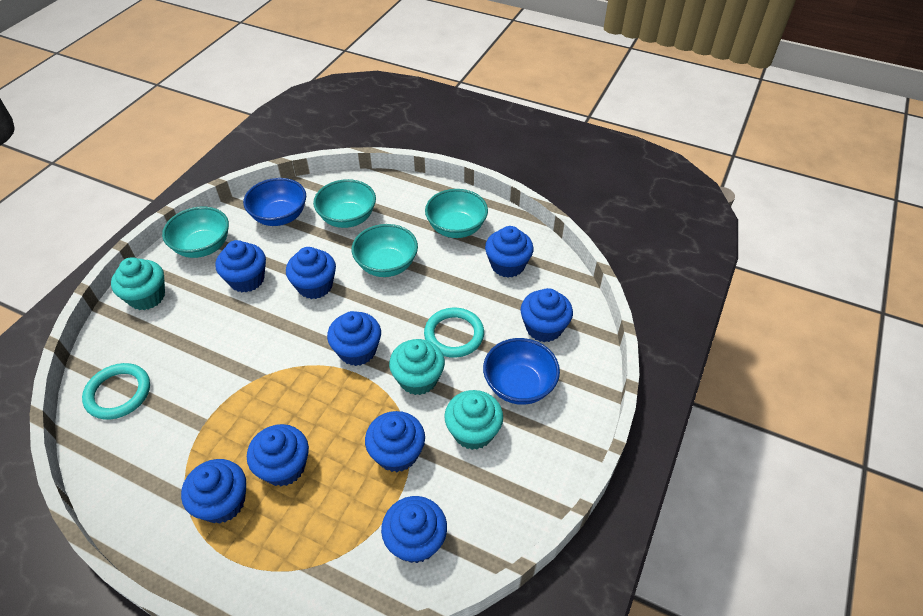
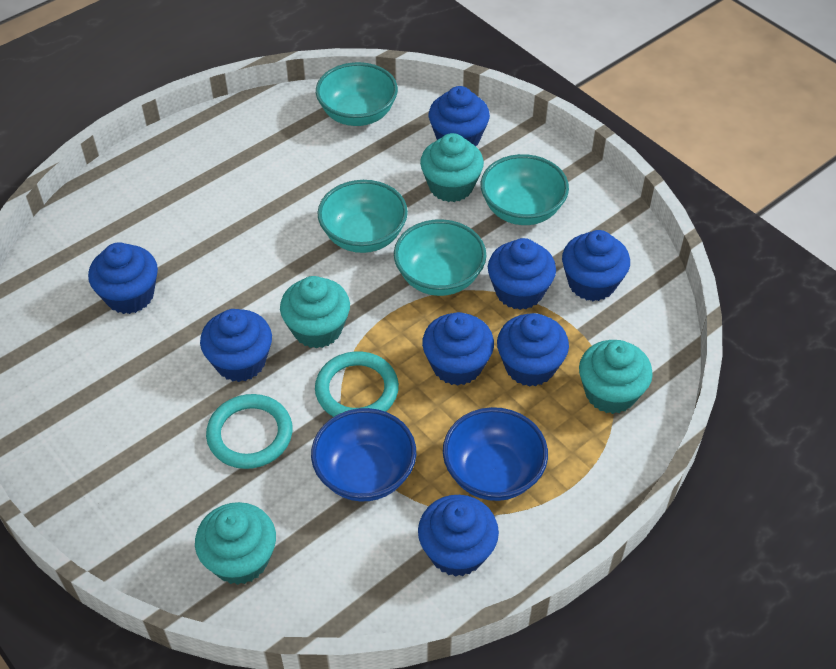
blue cupcake: [181,459,246,524] [215,240,266,292] [247,424,309,486] [286,247,336,299] [327,311,381,366] [365,411,425,472] [381,496,447,563] [485,226,534,278] [521,288,573,342] = 9 -> [88,242,158,314] [200,309,272,382] [418,495,499,577] [422,312,494,385] [429,86,490,146] [488,238,556,310] [497,313,569,387] [562,230,630,301] = 8
turquoise cupcake: [111,257,165,310] [389,339,445,395] [444,390,503,450] = 3 -> [195,502,276,585] [280,276,350,349] [420,133,484,202] [579,340,653,414] = 4

